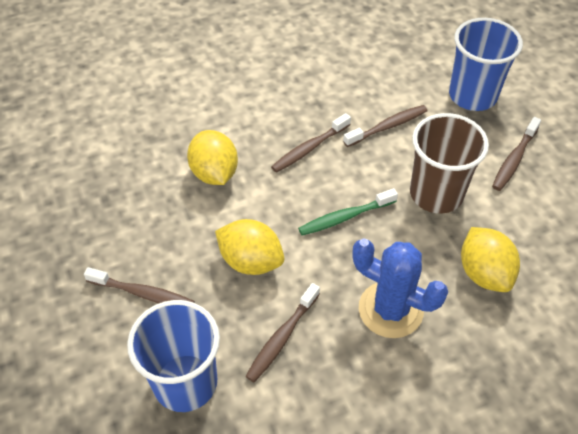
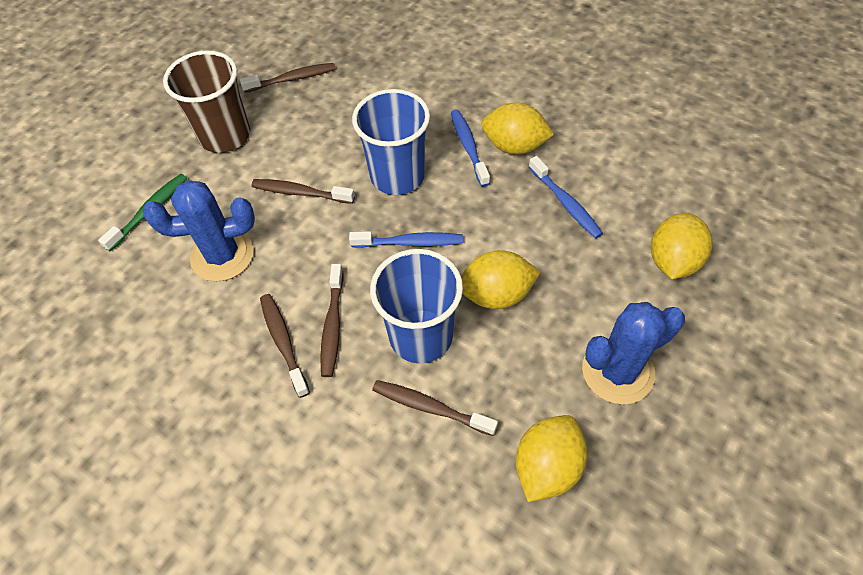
blue cactus: [352,238,448,338] = 1 -> [143,180,255,282] [582,302,685,404] = 2
blue toothbrush: none = 0 -> [349,231,463,248] [451,110,490,187] [529,156,603,239] = 3
yellow lemon: [187,130,238,185] [215,219,284,275] [461,227,520,292] = 3 -> [461,250,541,309] [481,102,554,155] [516,415,588,502] [651,213,712,279] = 4

